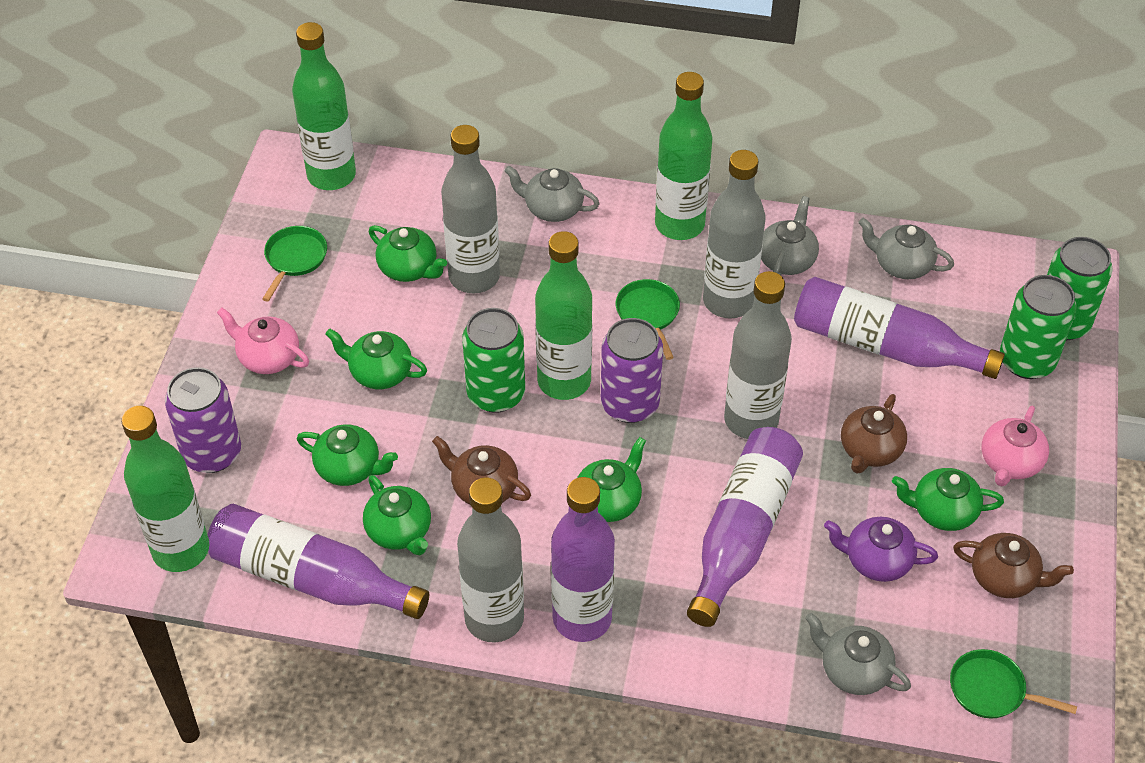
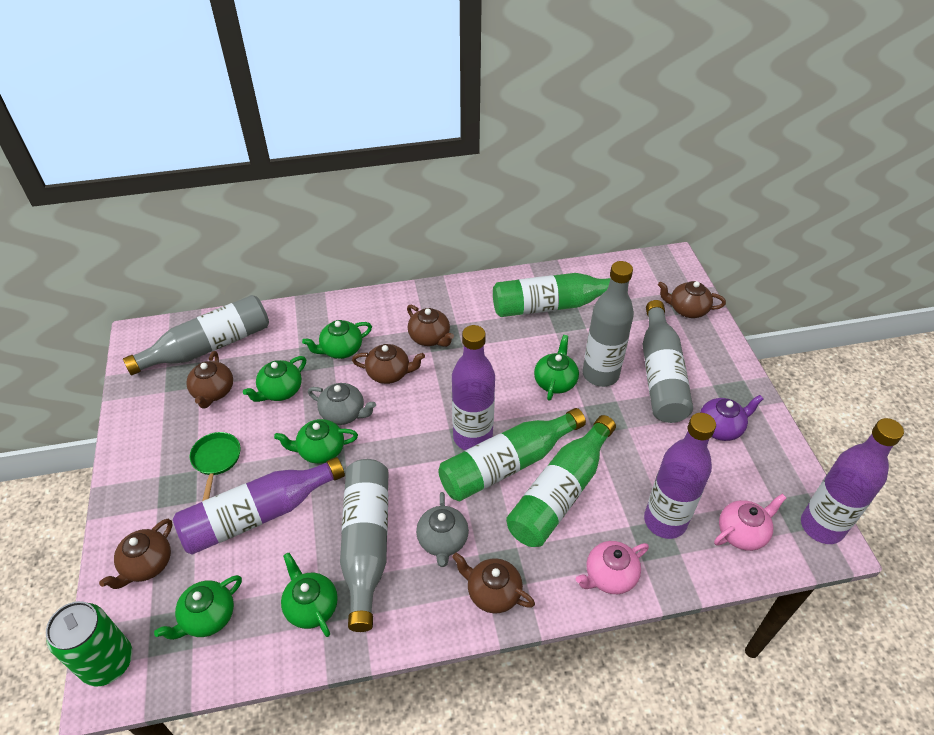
brown teapot: [432,436,531,505] [841,394,907,474] [953,533,1074,598] = 3 -> [99,519,173,589] [186,351,233,409] [352,344,425,384] [407,305,454,347] [452,553,535,613] [658,281,726,318] = 6
green bottle: [121,406,208,572] [292,22,356,190] [535,231,593,400] [655,72,713,240] = 4 -> [438,408,586,501] [493,273,610,317] [506,415,616,547] = 3
green can: [462,308,525,413] [1000,275,1077,379] [1047,237,1113,340] = 3 -> [46,601,132,687] = 1
green pan: [262,226,327,302] [616,279,680,360] [950,649,1077,718] = 3 -> [190,432,241,501] = 1
grey teapot: [504,165,600,222] [761,196,819,275] [805,613,911,695] [858,218,954,279] = 4 -> [308,383,376,425] [416,492,469,567] = 2
purple can: [165,367,241,473] [601,318,663,423] = 2 -> none = 0

